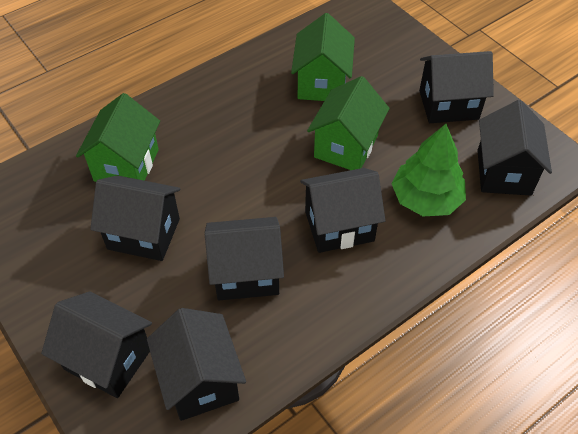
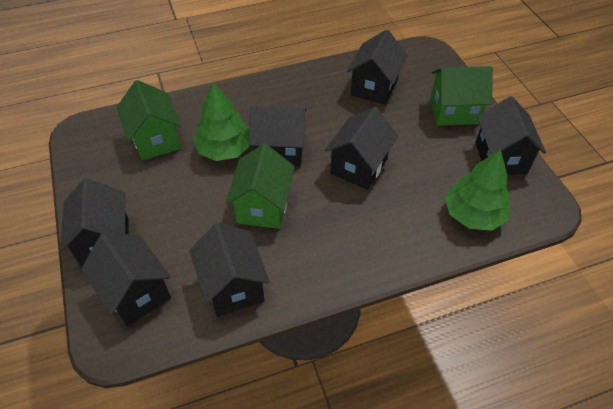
green tree: [391,124,466,217] = 1 -> [193,82,250,161] [445,149,510,231] = 2

